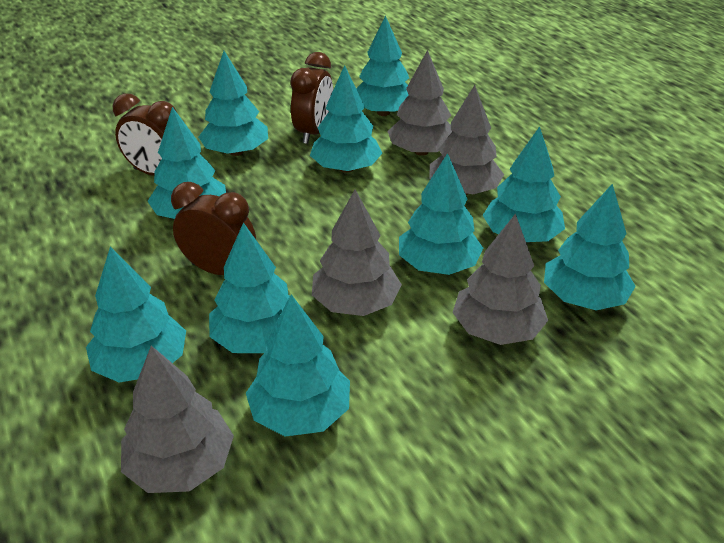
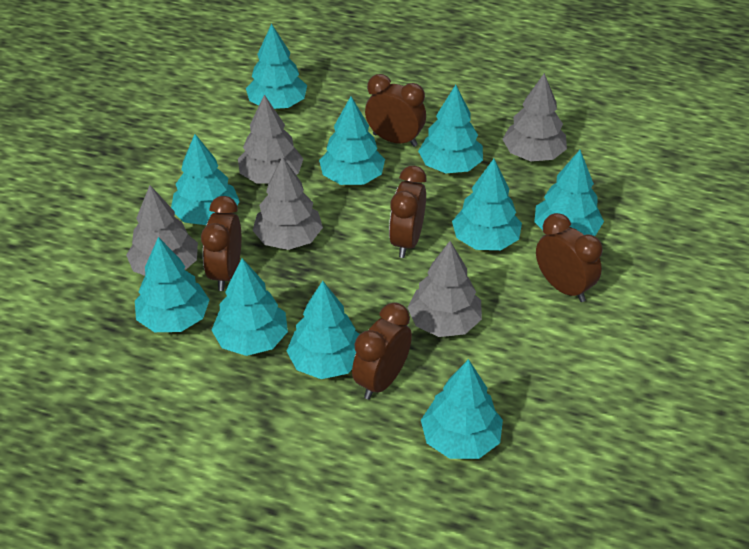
brown clock: [113,94,177,176] [171,182,256,275] [291,52,333,144] = 3 -> [201,196,241,291] [352,303,412,400] [365,74,426,147] [389,166,427,258] [536,213,603,302] = 5

